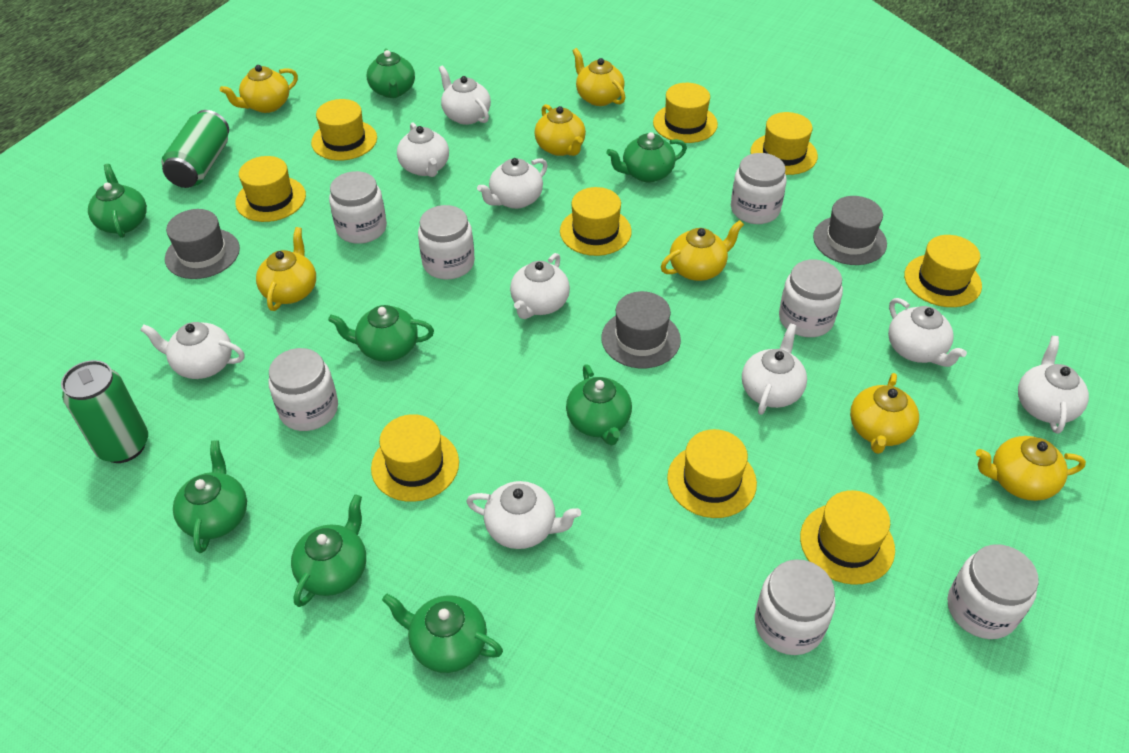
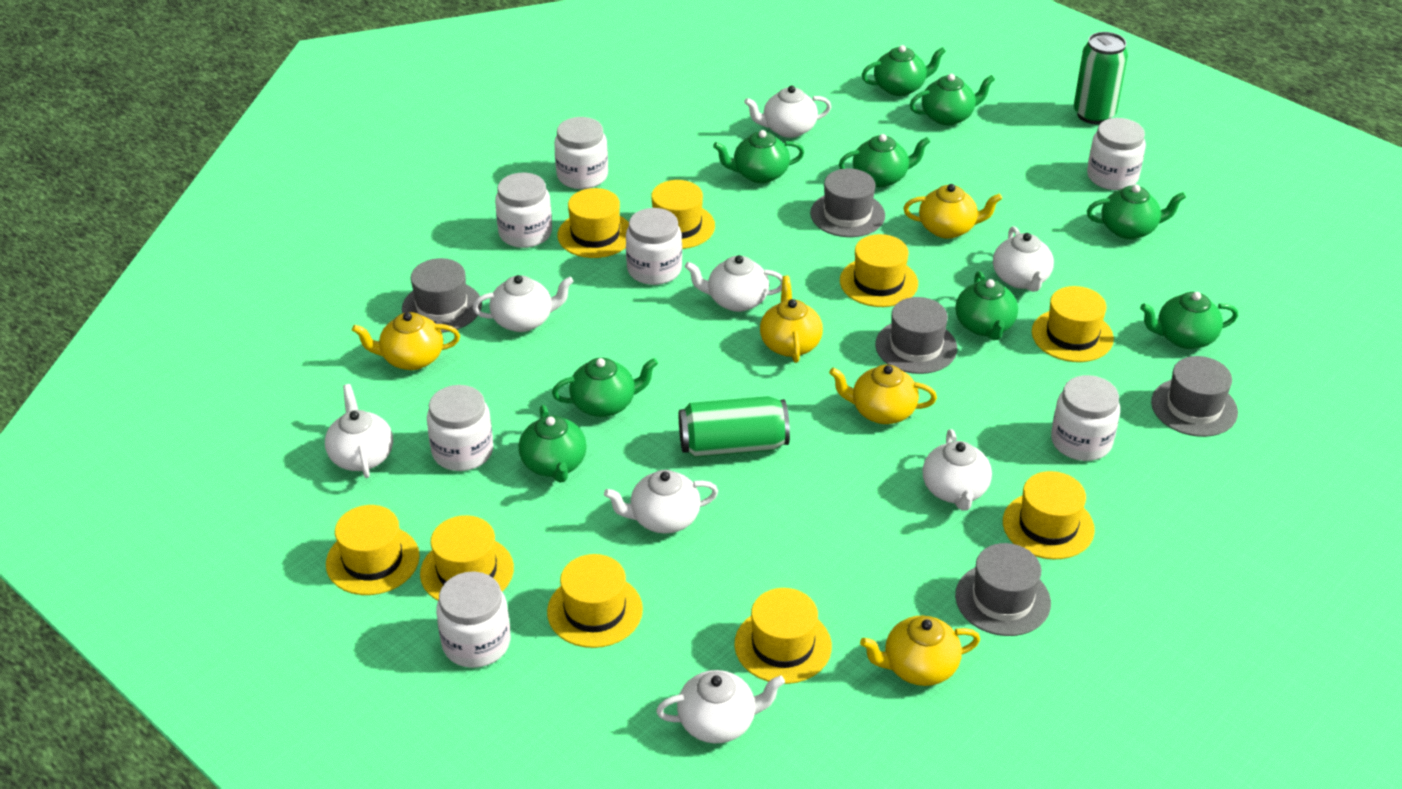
green teapot: [88,164,147,238] [173,441,247,553] [291,495,366,607] [328,305,434,362] [367,48,415,98] [382,594,503,673] [566,364,632,445] [606,132,687,182] = 8 -> [519,405,587,483] [552,358,658,417] [713,130,804,183] [839,134,931,187] [862,45,946,96] [910,74,995,125] [955,271,1018,340] [1087,185,1186,239] [1140,292,1238,349] = 9
grey hat: [165,209,240,279] [601,291,681,368] [813,196,887,265] = 3 -> [402,258,482,333] [810,168,885,237] [875,297,957,374] [955,543,1051,636] [1151,356,1238,437] = 5
white teapot: [140,322,244,379] [397,122,449,177] [439,65,491,125] [466,481,581,549] [477,158,548,209] [510,253,570,319] [742,323,807,415] [888,298,967,367] [1018,336,1089,434] = 9 -> [325,384,393,478] [473,275,574,332] [604,470,718,533] [656,670,785,743] [685,255,783,312] [744,86,831,138] [923,429,992,511] [993,226,1054,292] = 8
yellow teapot: [220,65,298,113] [256,227,316,311] [535,104,586,156] [573,48,625,106] [661,220,744,281] [850,373,919,454] [976,436,1086,501] = 7 -> [352,312,460,370] [760,276,823,363] [829,365,937,424] [860,615,980,686] [904,184,1002,239] = 5

